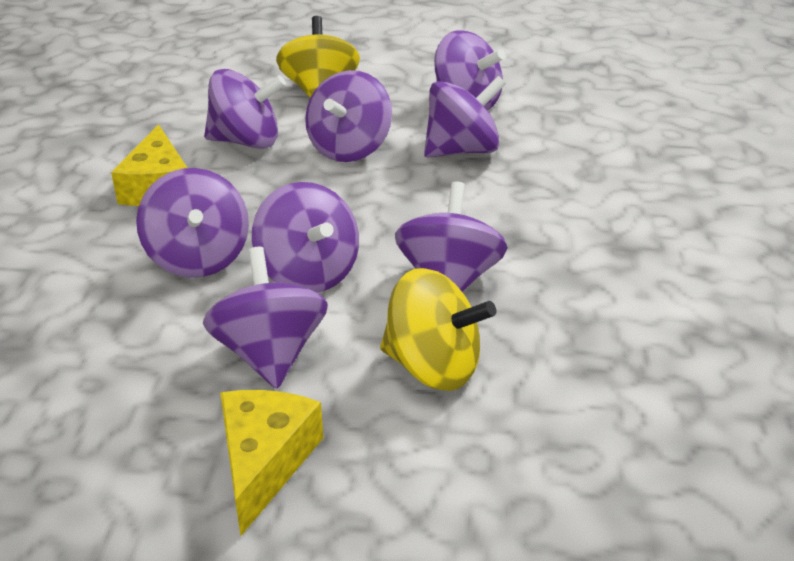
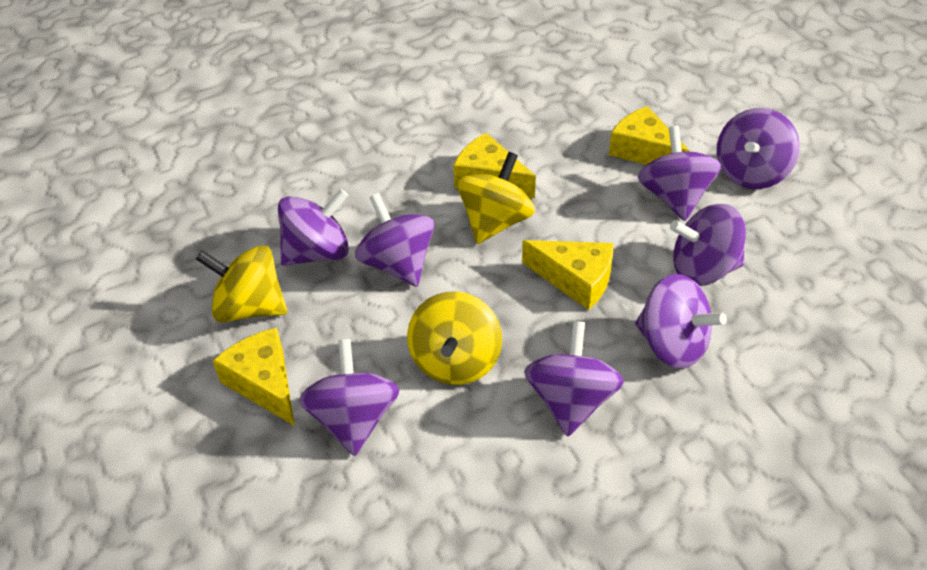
yellow cheese: [111,124,187,206] [220,390,323,536] = 2 -> [213,328,295,426] [453,133,536,198] [522,240,614,310] [609,106,690,165] = 4
yellow spinning top: [276,16,360,98] [380,268,496,391] = 2 -> [196,245,287,322] [407,291,502,385] [457,152,535,244] = 3

